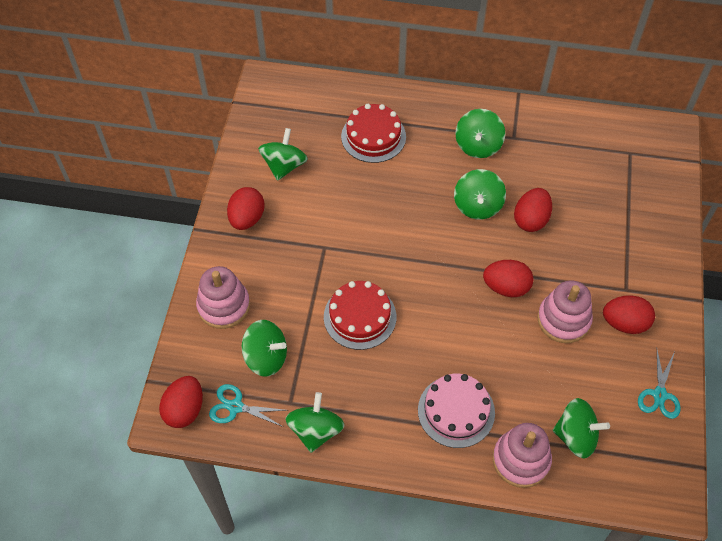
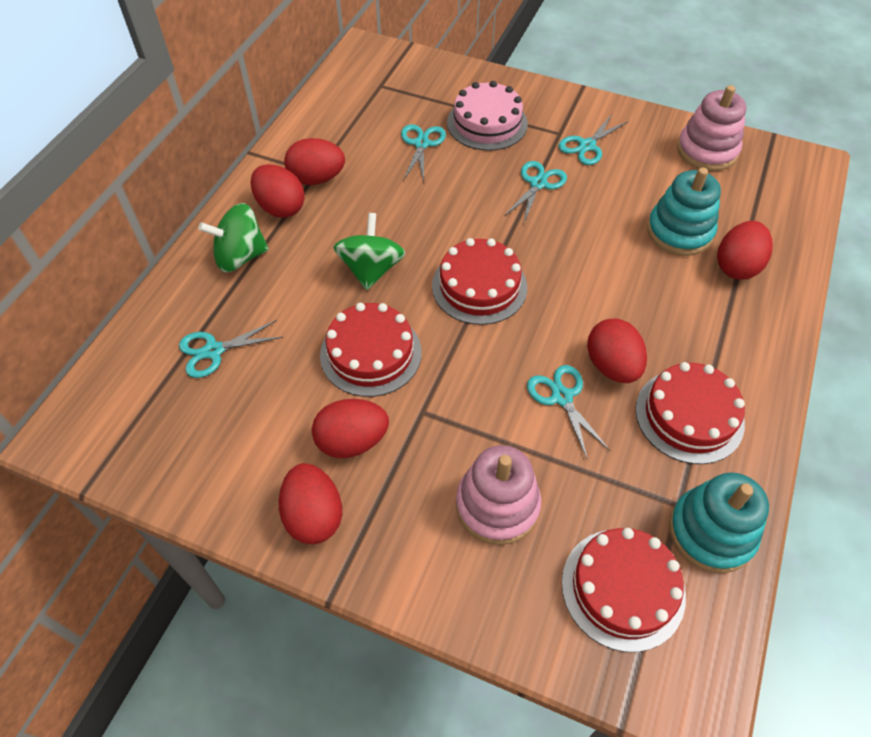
green spinning top: [242,320,287,377] [258,128,308,181] [286,392,344,453] [454,169,506,220] [455,109,505,158] [553,398,610,458] = 6 -> [198,203,269,272] [333,213,406,290] = 2
pink stacking toy: [196,266,250,329] [493,423,552,488] [537,280,593,343] = 3 -> [456,445,541,545] [677,85,747,171] = 2
red cake: [324,281,396,350] [341,104,406,163] = 2 -> [320,303,422,397] [432,238,527,325] [562,528,686,652] [635,362,745,464] = 4
red egg: [159,376,203,428] [227,187,265,230] [483,260,533,297] [514,188,552,232] [603,295,655,334] = 5 -> [251,164,305,218] [279,463,342,544] [284,138,345,185] [312,399,389,458] [587,319,647,383] [717,221,773,280] = 6
turquoise scissors: [209,384,288,427] [638,350,681,419] = 2 -> [179,320,283,378] [401,124,446,181] [504,161,567,222] [527,365,610,460] [558,114,628,165] = 5
turquoise stacking toy: none = 0 -> [647,167,721,256] [669,472,769,574] = 2

